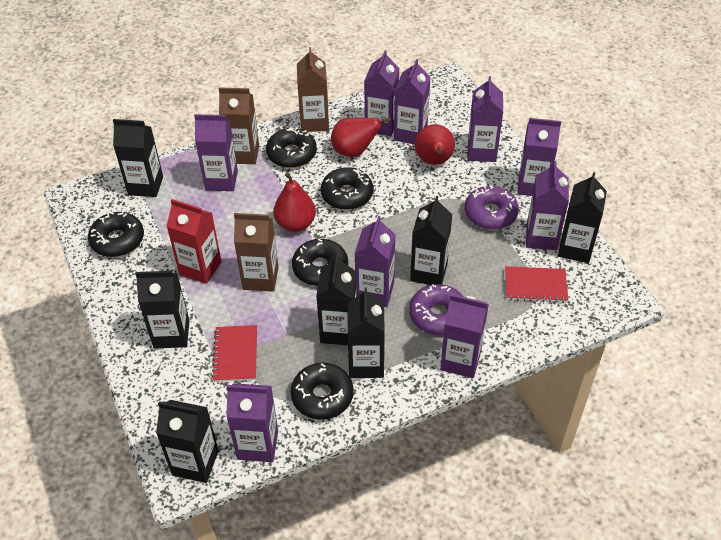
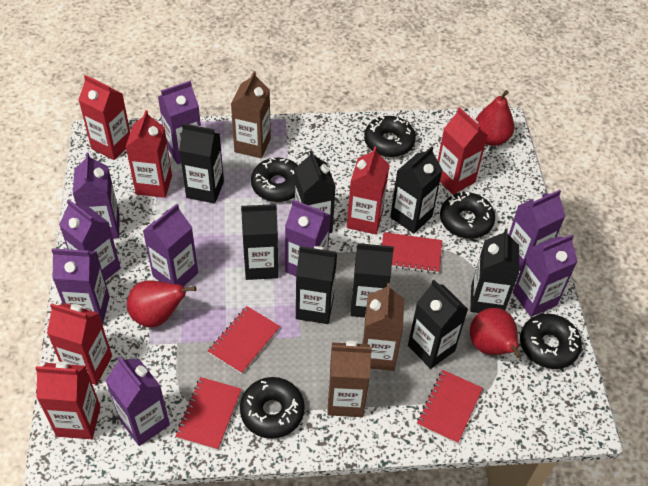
black carton: [113,119,163,197] [135,271,190,349] [156,400,219,483] [316,255,356,345] [347,288,385,378] [410,196,452,285] [558,172,607,263] = 7 -> [179,123,224,204] [241,203,278,280] [295,150,336,233] [296,246,337,324] [350,242,394,318] [390,146,442,234] [408,280,468,369] [470,228,519,313] = 8
purple donut: [409,284,463,335] [465,185,519,230] = 2 -> none = 0
red carton: [166,199,222,284] = 1 -> [35,362,101,439] [47,303,112,385] [78,75,130,160] [126,110,172,198] [347,146,389,234] [438,107,488,195] = 6
red notebook: [211,325,257,382] [505,266,568,303] = 2 -> [175,377,242,450] [208,306,280,374] [382,232,442,274] [417,370,483,444] = 4

